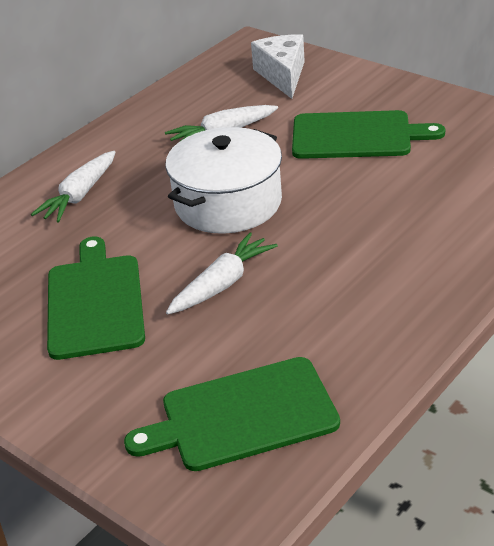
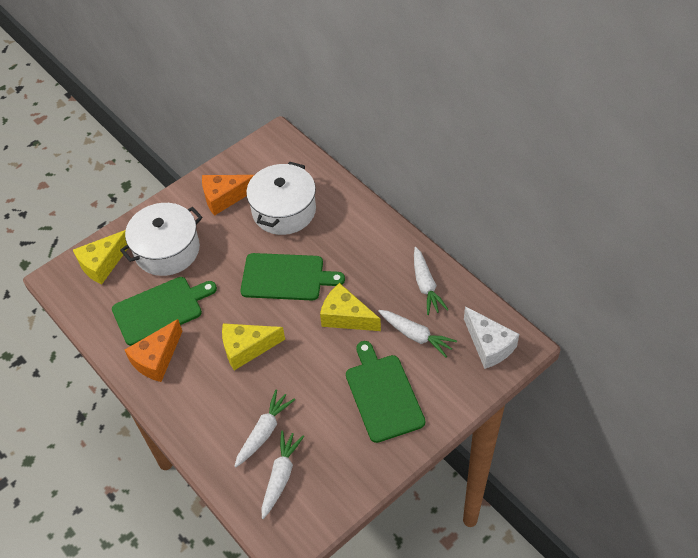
orange cheese: none = 0 -> [125,319,182,382] [202,175,254,216] = 2
white carrot: [31,151,116,222] [165,105,278,141] [166,232,278,315] = 3 -> [234,389,295,467] [262,430,304,519] [378,310,457,358] [414,247,449,315] = 4
white pot: [165,127,282,234] = 1 -> [120,203,202,276] [246,162,316,235] = 2
yellow cheese: none = 0 -> [73,230,127,284] [222,323,285,370] [320,283,381,331] = 3

